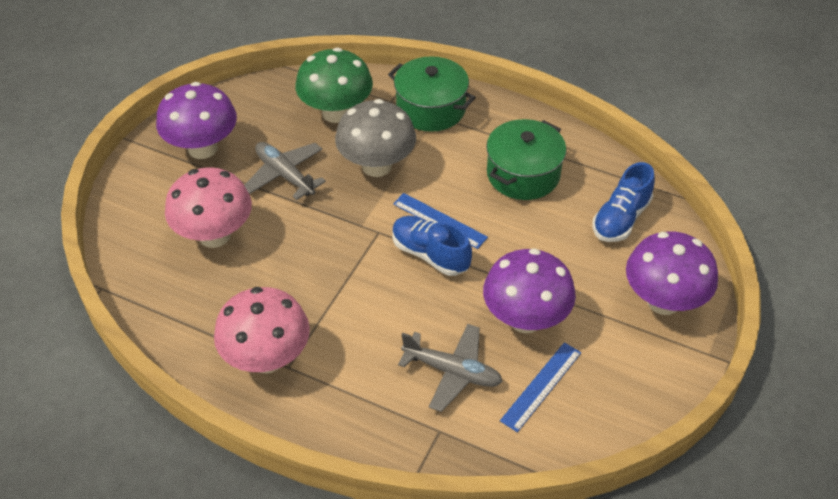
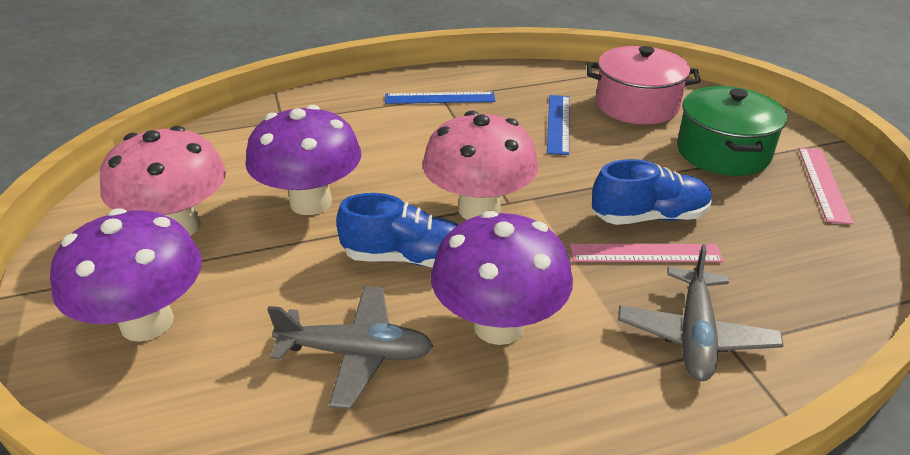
green mushroom: [295,47,373,123] = 1 -> none = 0
green pot: [388,56,476,132] [486,119,566,200] = 2 -> [677,86,787,176] = 1
grey mushroom: [335,99,416,177] = 1 -> none = 0
pink pot: none = 0 -> [587,46,701,124] = 1
pink ruler: none = 0 -> [570,244,724,262] [799,148,853,225] = 2

